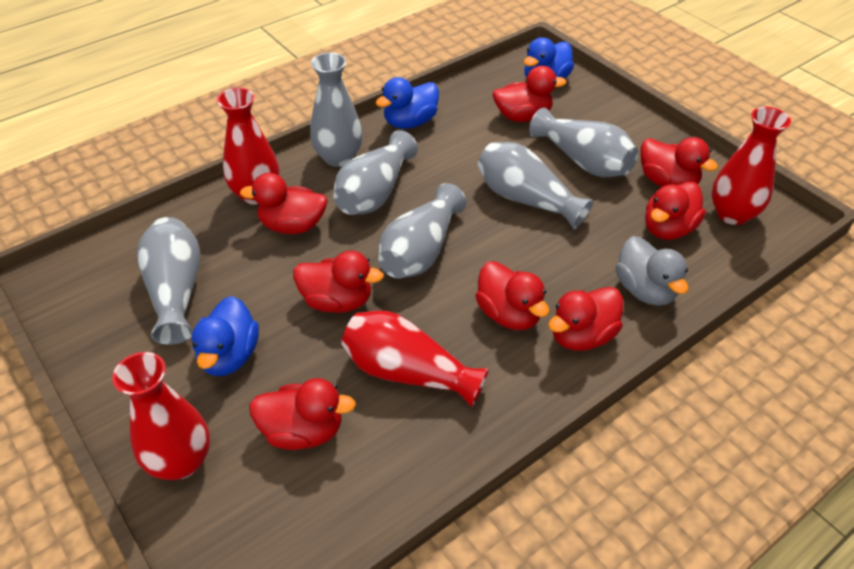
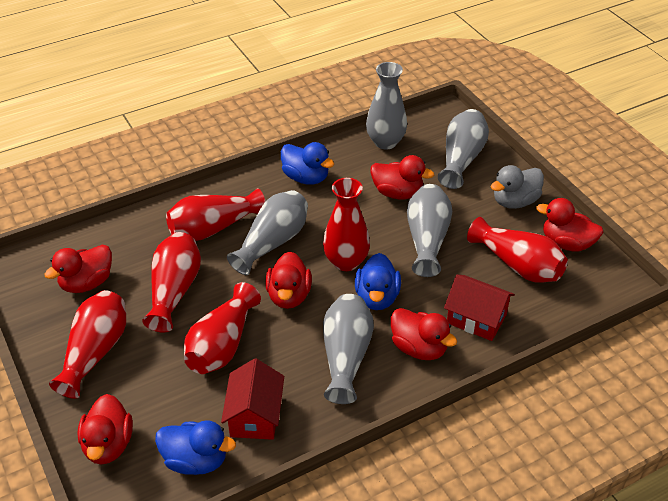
grey vase: [137,217,200,345] [310,53,363,167] [333,130,418,215] [379,183,466,279] [478,142,593,230] [529,107,638,177] = 6 -> [227,190,308,275] [323,294,374,404] [366,62,407,150] [407,184,452,277] [438,109,489,189] = 5
red duck: [240,173,327,234] [249,378,356,450] [293,251,384,313] [475,261,549,330] [493,66,567,122] [548,287,623,351] [641,137,718,187] [645,182,706,240] = 8 -> [44,244,112,293] [77,394,133,464] [265,251,312,309] [370,155,434,199] [391,308,457,360] [536,198,604,252] = 6
red house: none = 0 -> [221,359,284,440] [444,275,515,341] = 2
red vase: [112,352,210,480] [217,88,279,205] [341,311,489,407] [711,107,791,225] = 4 -> [49,290,126,399] [142,232,201,333] [166,188,265,241] [184,282,261,374] [323,178,370,271] [467,217,568,283] = 6

